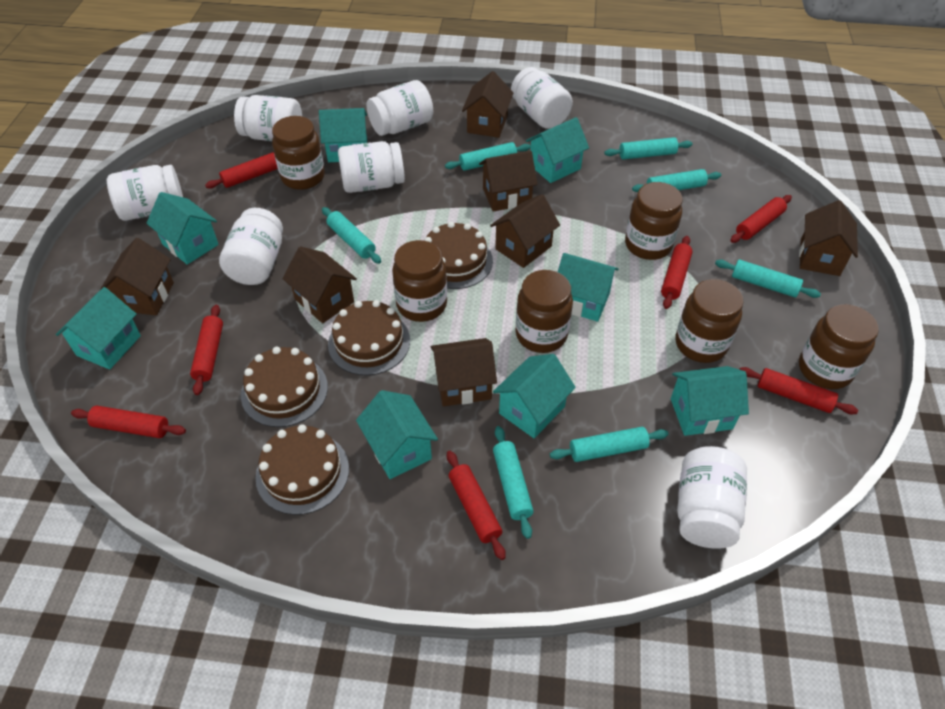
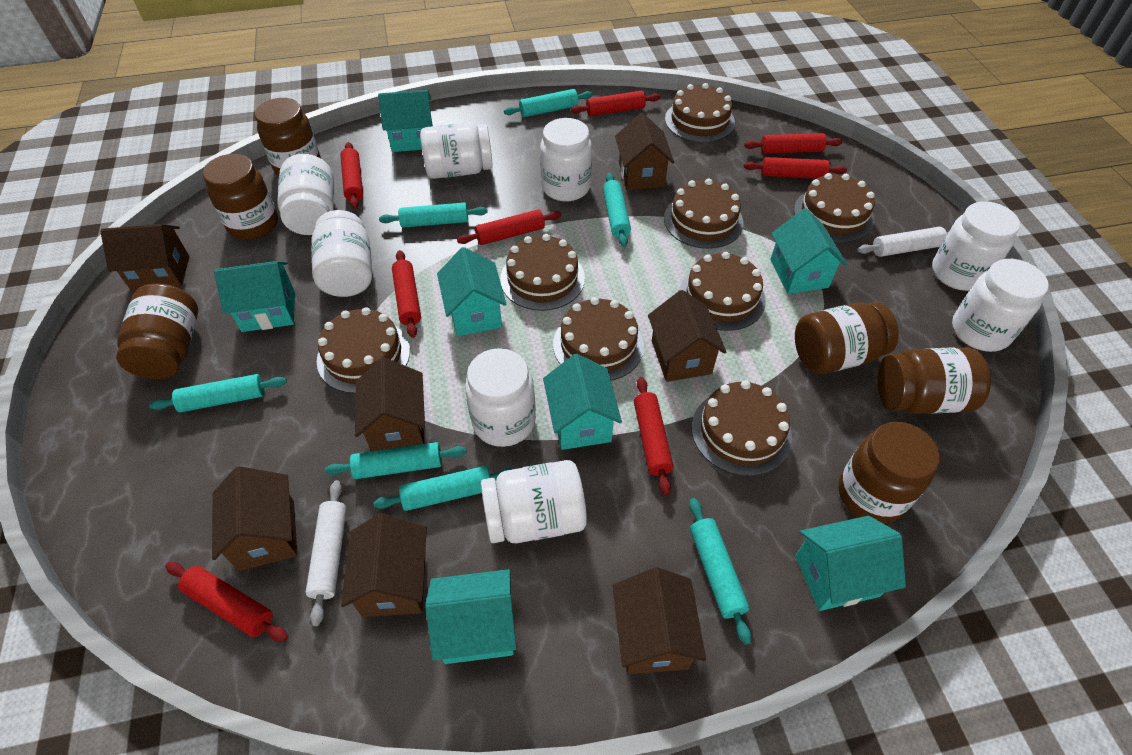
brown cake: [241,347,328,427] [256,424,349,515] [328,300,410,375] [424,222,493,289] = 4 -> [317,307,410,394] [500,234,585,311] [553,297,644,381] [664,178,744,249] [665,83,735,142] [679,252,766,331] [692,380,792,476] [794,173,875,242] = 8
red rolling pin: [71,406,186,438] [190,305,223,395] [205,153,278,189] [447,451,506,560] [661,236,693,309] [730,195,792,243] [739,367,858,414] = 7 -> [166,562,288,642] [340,142,363,209] [392,250,421,338] [457,209,562,245] [571,91,660,117] [634,377,673,495] [744,133,843,154] [744,157,847,179] = 8
turquoise house: [56,287,141,370] [146,192,219,265] [319,108,367,162] [356,390,438,479] [493,354,576,438] [526,117,589,183] [558,253,619,322] [671,366,749,436] = 8 -> [214,261,295,332] [378,90,433,152] [425,569,517,664] [437,247,507,336] [543,354,622,450] [770,208,847,294] [795,516,906,611] = 7
white jar: [107,165,183,221] [219,208,283,285] [234,95,302,141] [338,141,405,193] [366,80,433,136] [511,67,573,129] [677,446,747,549] = 7 -> [277,154,334,235] [311,210,372,297] [420,123,493,179] [465,348,536,447] [481,460,587,543] [540,118,592,201] [932,201,1020,291] [952,259,1049,352] = 8
white rolling pin: none = 0 -> [305,480,347,626] [857,227,948,257] = 2

